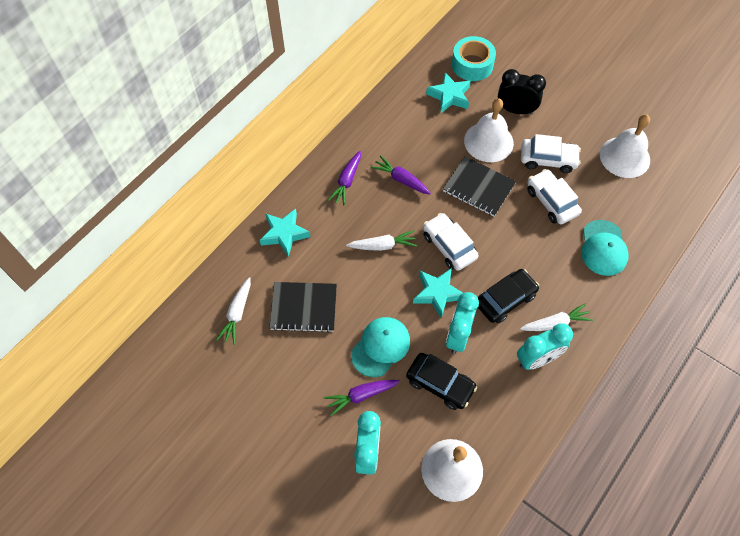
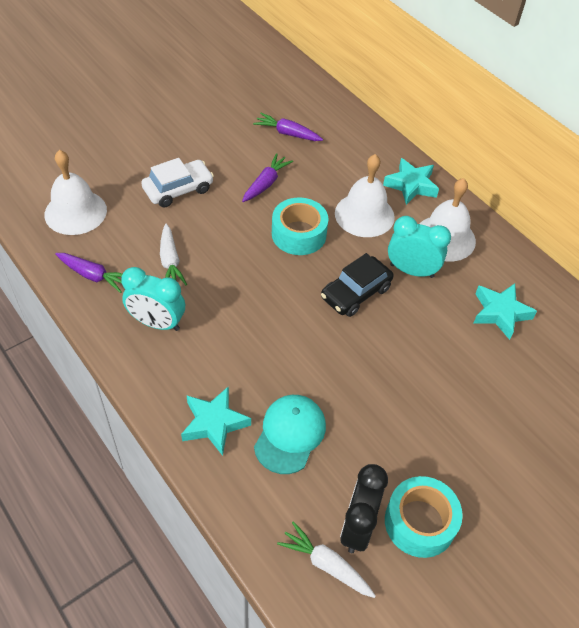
black car: [406,353,477,410] [478,269,539,324] = 2 -> [321,253,394,317] = 1
black notebook: [269,282,337,333] [443,156,516,217] = 2 -> none = 0
turquoise cap: [351,317,410,377] [581,220,629,276] = 2 -> [254,395,326,474] = 1
turquoise clock: [354,411,381,475] [446,292,479,354] [517,323,573,370] = 3 -> [121,267,185,331] [388,216,451,278] = 2
turquoise tape: [452,36,496,81] = 1 -> [272,197,329,255] [385,476,463,558] = 2
white car: [423,213,479,271] [521,134,581,173] [527,169,582,224] = 3 -> [141,158,214,208] = 1
white carrot: [216,277,251,345] [346,230,417,251] [520,303,593,331] = 3 -> [160,224,187,285] [277,521,376,598] = 2

